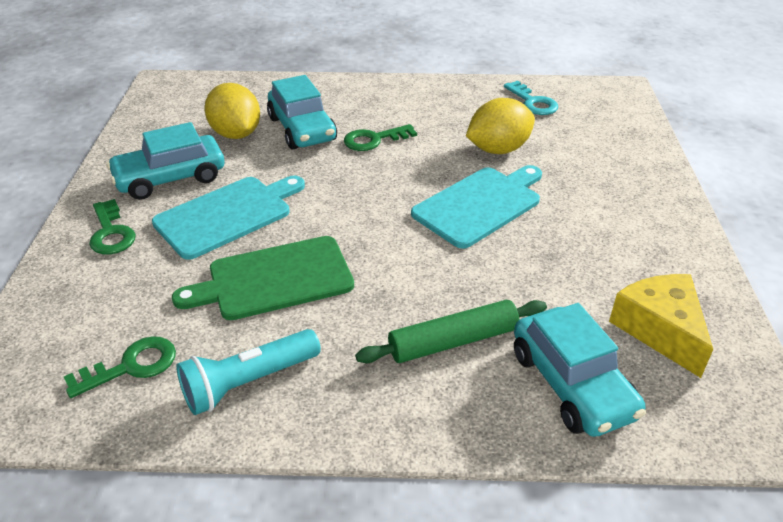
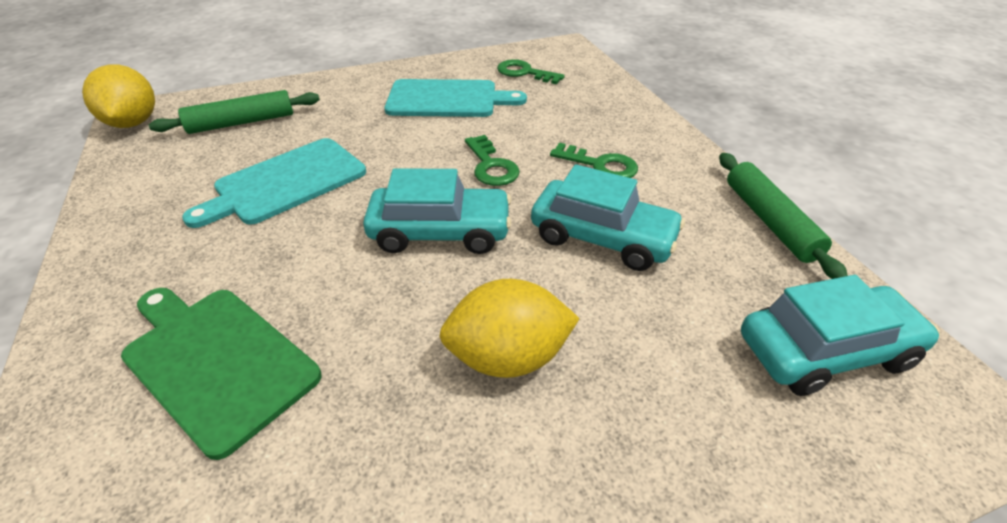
green rolling pin: [355,300,547,363] = 1 -> [149,90,320,134] [719,153,848,279] = 2
turquoise flashlight: [176,329,321,415] = 1 -> none = 0
turquoise key: [504,81,558,115] = 1 -> none = 0
yellow cheese: [609,274,713,378] = 1 -> none = 0

